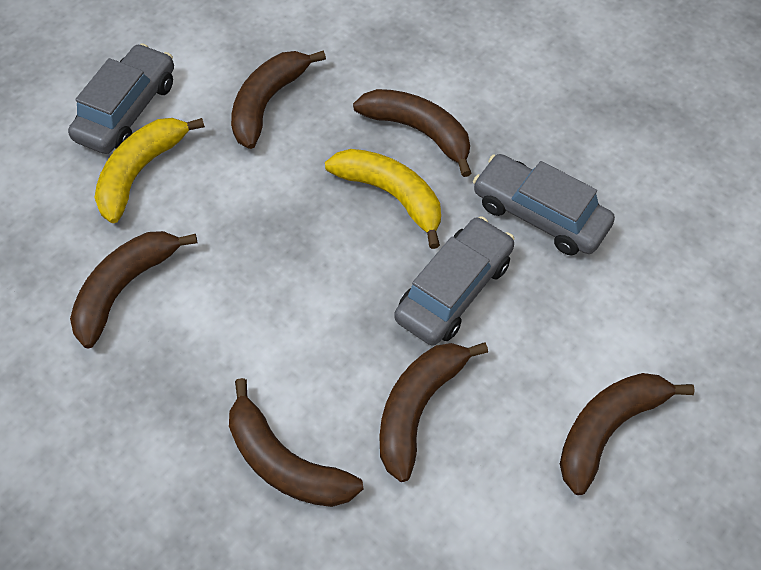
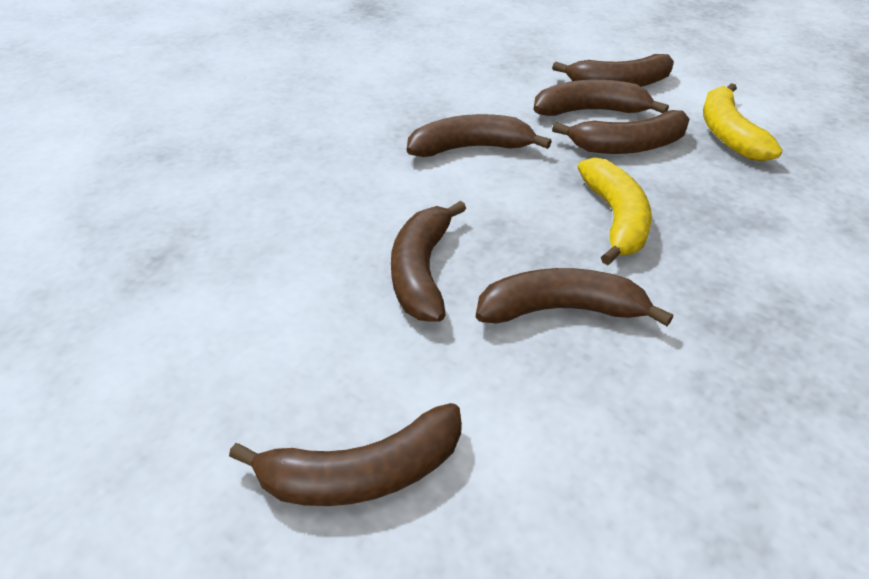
brown banana: [70,231,198,348] [229,378,363,507] [231,50,326,149] [353,89,471,177] [380,342,488,482] [560,373,695,495] = 6 -> [229,403,462,506] [391,201,466,322] [407,114,552,157] [476,268,673,326] [533,80,669,116] [552,54,674,87] [552,110,689,154] = 7
grey car: [68,43,174,154] [394,216,515,345] [473,154,615,256] = 3 -> none = 0

